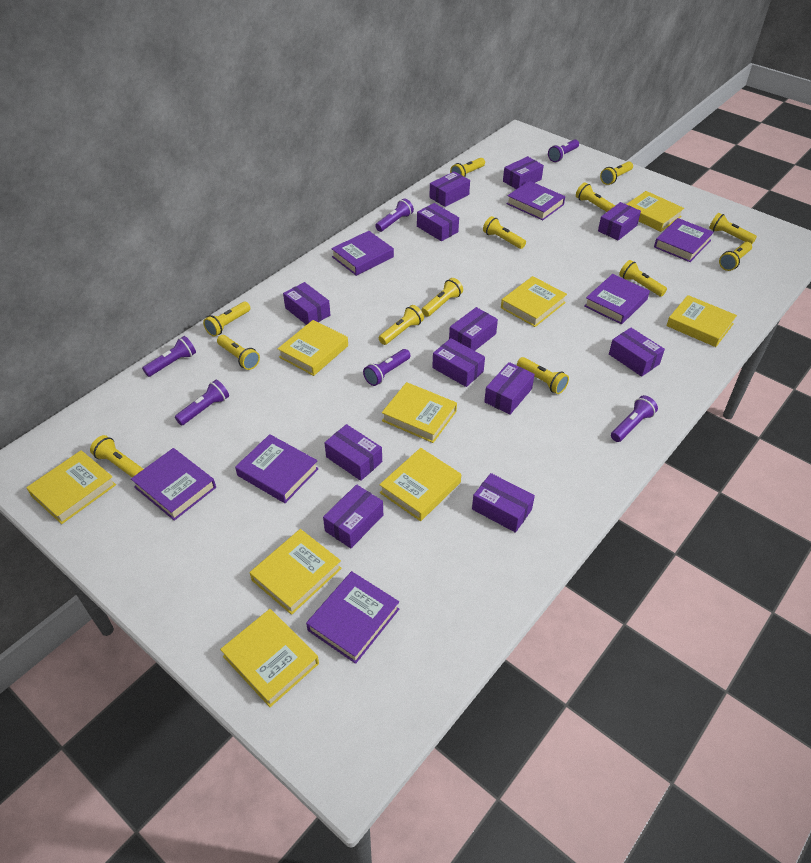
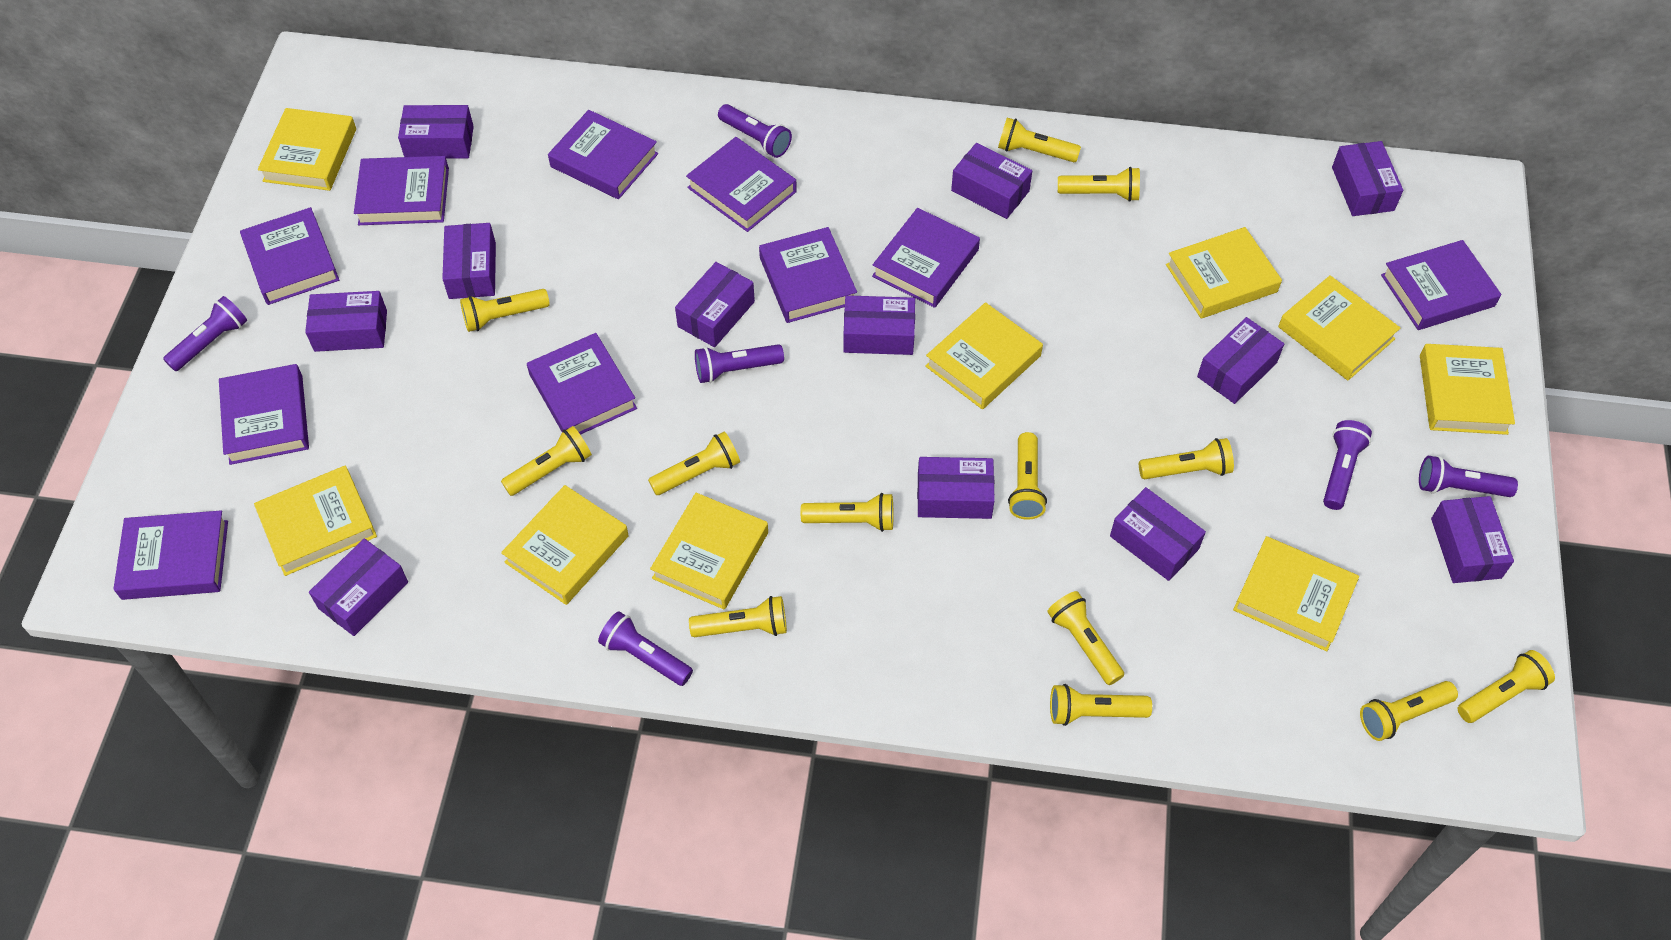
purple book: [131,448,216,521] [235,434,319,503] [306,571,399,664] [331,231,394,276] [507,181,565,220] [584,274,650,324] [654,218,714,262] = 7 -> [113,511,228,600] [219,364,309,465] [240,207,339,305] [354,156,449,225] [527,333,637,435] [548,110,658,199] [686,137,797,232] [759,227,857,323] [872,208,980,308] [1381,240,1501,330] = 10

